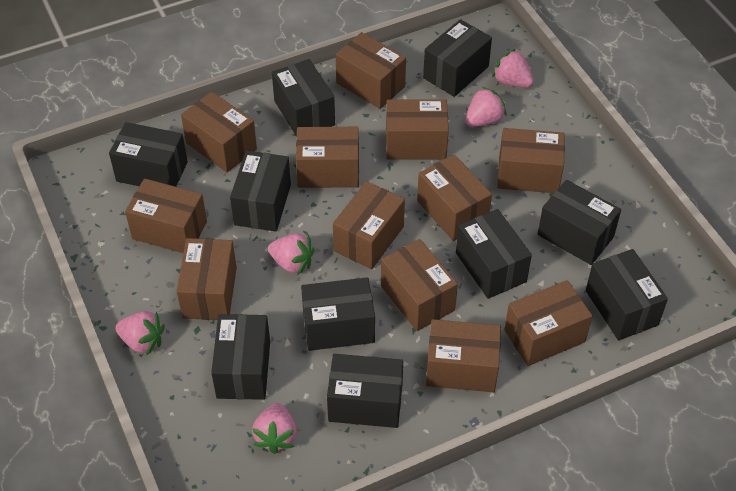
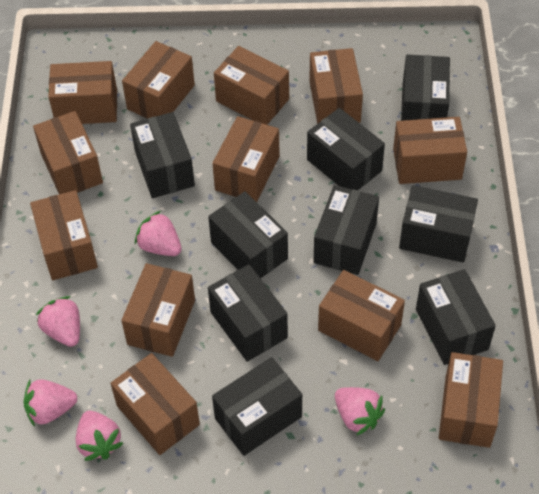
black box: [109,122,188,187] [211,314,270,400] [230,150,291,232] [272,59,335,137] [301,277,375,351] [327,354,403,428] [423,19,492,97] [456,209,532,299] [538,180,621,265] [586,249,668,340] = 10 -> [130,112,195,198] [208,191,288,278] [208,264,288,362] [212,357,302,456] [307,108,385,190] [314,185,379,275] [399,185,478,263] [401,55,450,121] [416,269,496,365] = 9

